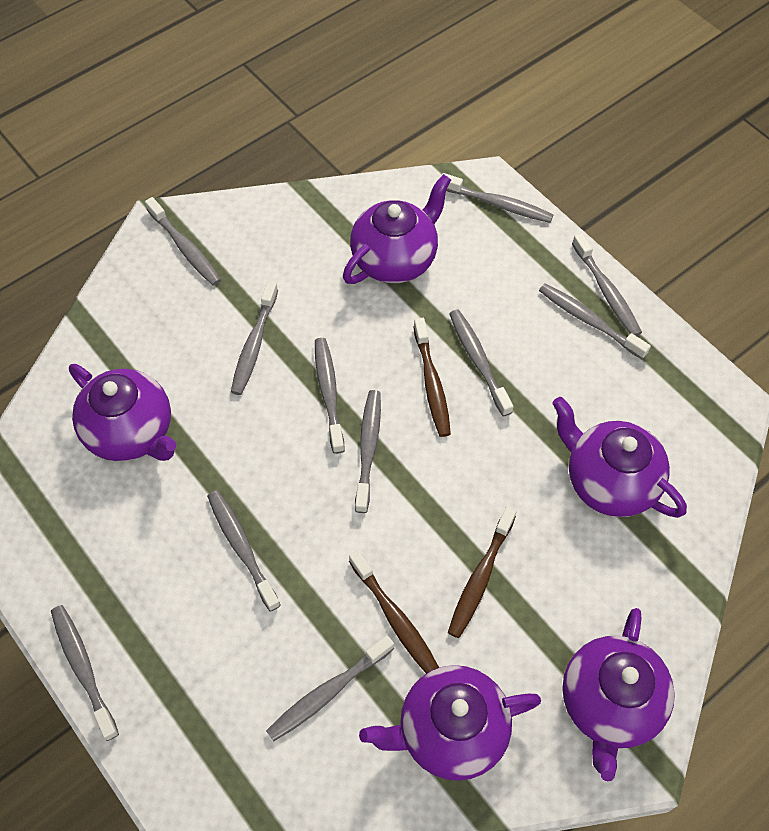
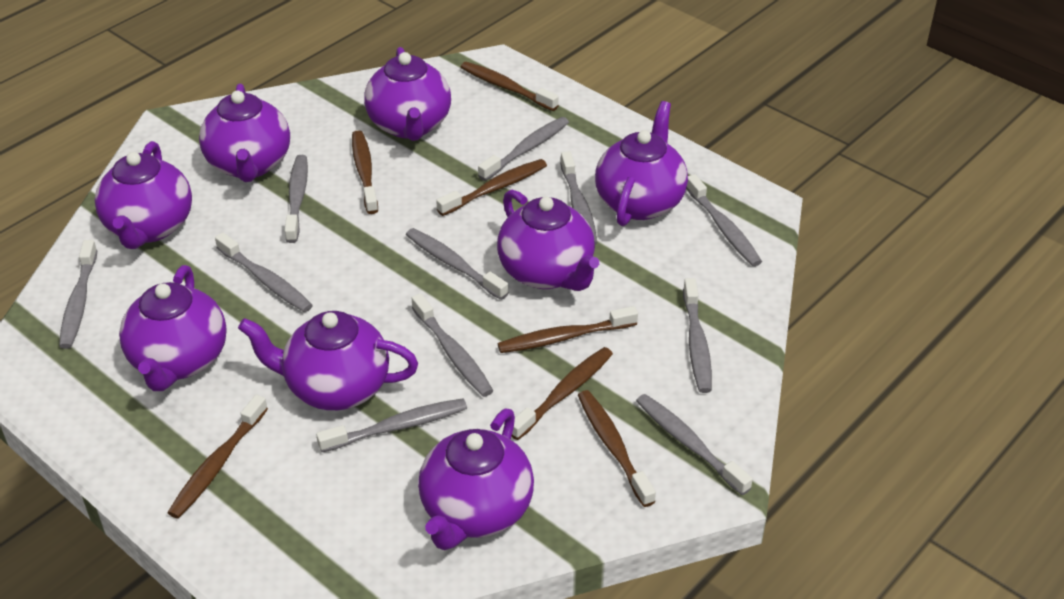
brown toothbrush: [349,550,439,674] [413,318,451,437] [448,506,517,638] = 3 -> [167,395,268,519] [352,130,378,214] [436,159,547,216] [461,62,559,111] [498,306,638,353] [511,347,613,440] [578,390,656,507] = 7
purple teapot: [69,364,176,462] [343,174,451,284] [359,665,541,781] [552,397,687,518] [562,608,675,781] = 5 -> [95,141,192,249] [119,265,227,391] [199,84,290,182] [238,311,418,410] [364,47,451,141] [418,409,534,550] [497,190,599,291] [595,101,688,226] = 8

